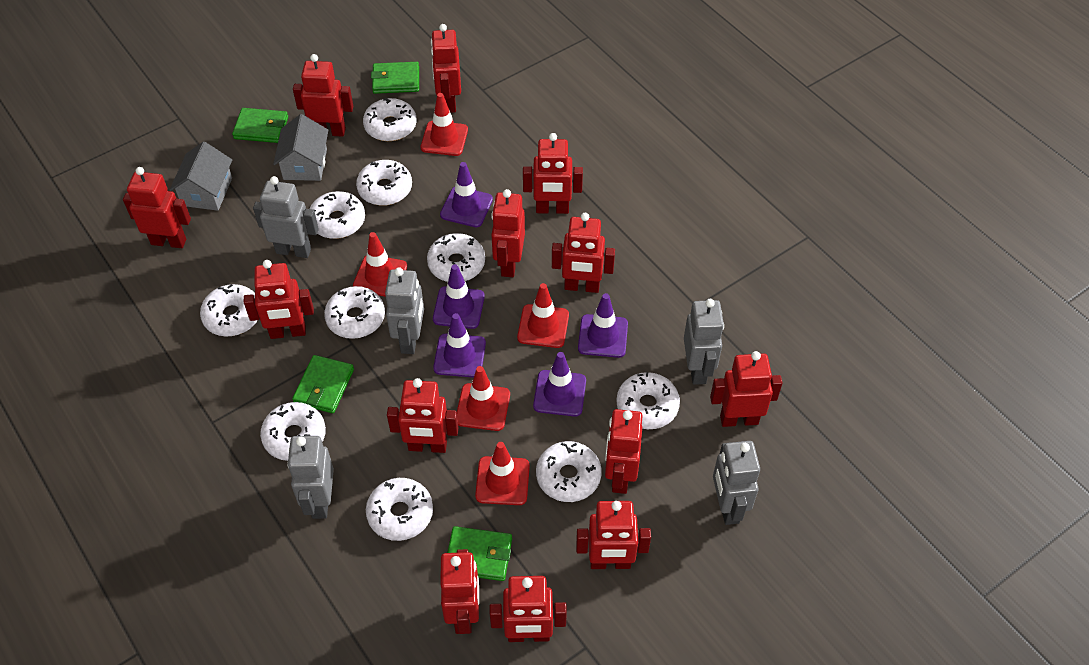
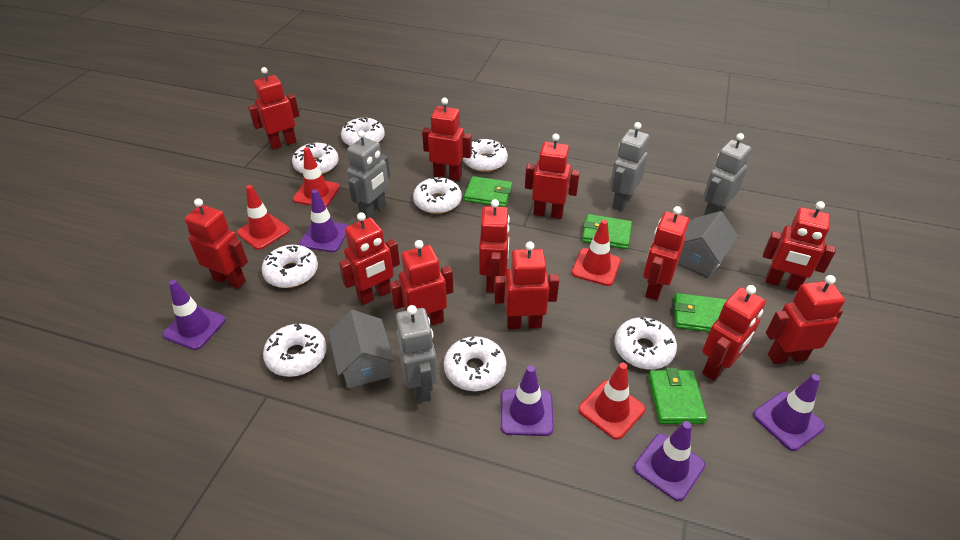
grey robot: [253,176,319,258] [287,436,334,519] [385,267,424,354] [684,299,724,385] [713,441,760,525] = 5 -> [347,130,390,219] [396,305,438,403] [610,122,649,211] [703,133,751,215] = 4
red robot: [123,167,191,248] [244,260,314,339] [293,54,353,137] [387,378,458,453] [431,24,461,113] [441,549,479,634] [490,576,567,642] [491,189,525,277] [523,133,583,214] [552,213,615,293] [576,501,651,569] [605,409,642,494] [710,351,782,427] = 13 -> [184,198,248,289] [248,67,300,149] [339,212,400,305] [389,240,453,325] [422,98,472,181] [479,199,510,293] [494,241,559,329] [525,134,580,219] [643,206,689,301] [702,285,766,381] [763,201,836,291] [766,275,845,364] = 12
red traffic cone: [353,232,407,297] [421,93,468,156] [457,366,510,431] [475,442,530,505] [517,283,569,348] = 5 -> [237,185,290,250] [293,147,340,207] [572,220,621,286] [578,363,645,440] = 4
white donut: [200,284,258,337] [260,402,326,461] [310,191,365,239] [324,286,385,339] [356,160,412,206] [363,98,417,141] [366,478,433,541] [427,233,485,282] [536,441,601,502] [616,372,680,429] = 10 -> [261,245,318,288] [263,323,327,377] [292,143,339,175] [341,118,385,146] [413,177,462,214] [444,336,507,391] [463,139,508,172] [614,317,677,370] = 8

